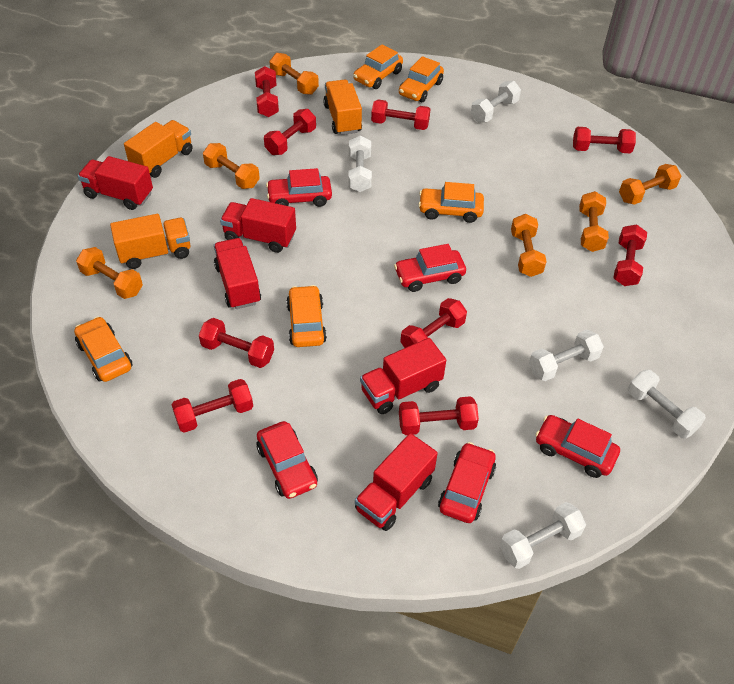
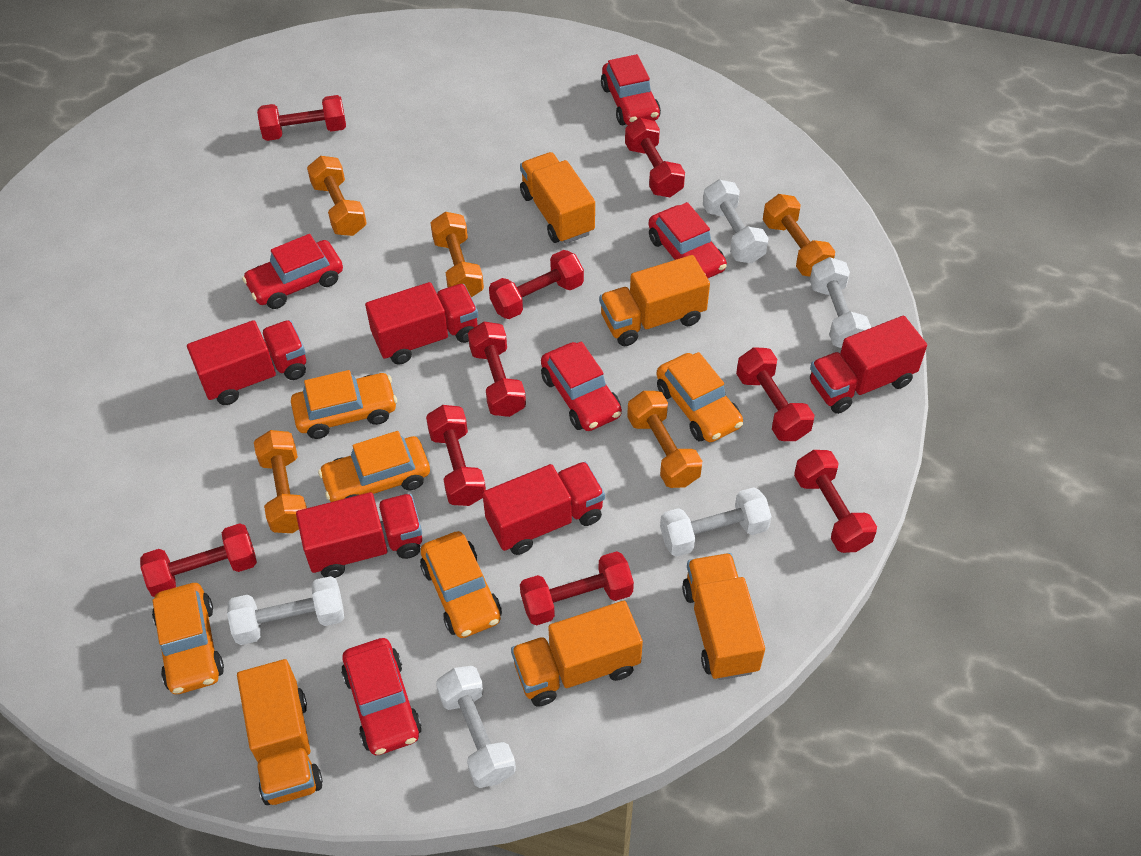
orange dumbbell: [76,247,143,299] [203,143,260,189] [269,53,319,95] [511,214,547,277] [579,191,609,252] [619,164,681,205] = 6 -> [254,430,307,533] [307,156,367,236] [430,212,484,297] [627,391,702,488] [763,194,835,276] = 5
orange truck: [110,214,190,269] [124,120,192,178] [323,79,362,135] = 3 -> [237,659,323,805] [511,601,643,707] [520,152,595,244] [599,255,710,346] [682,553,765,680] = 5

